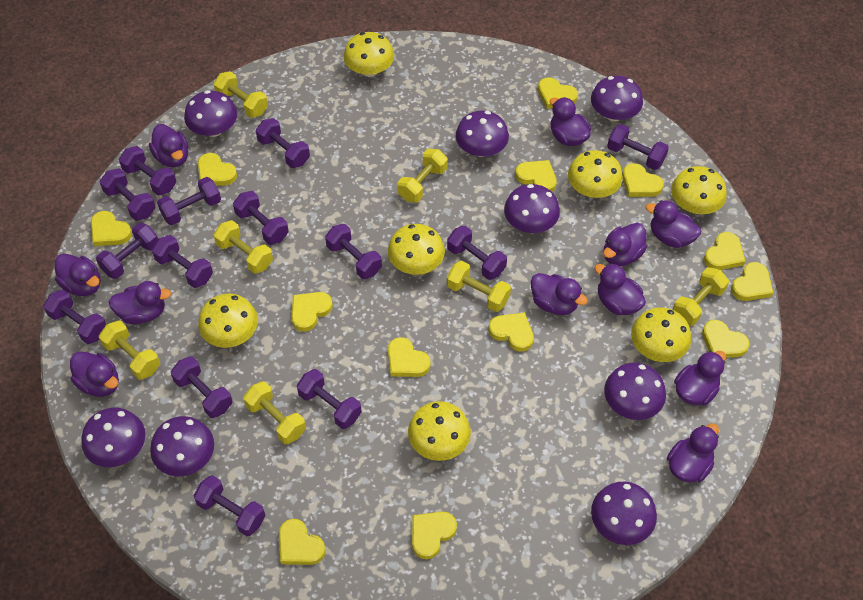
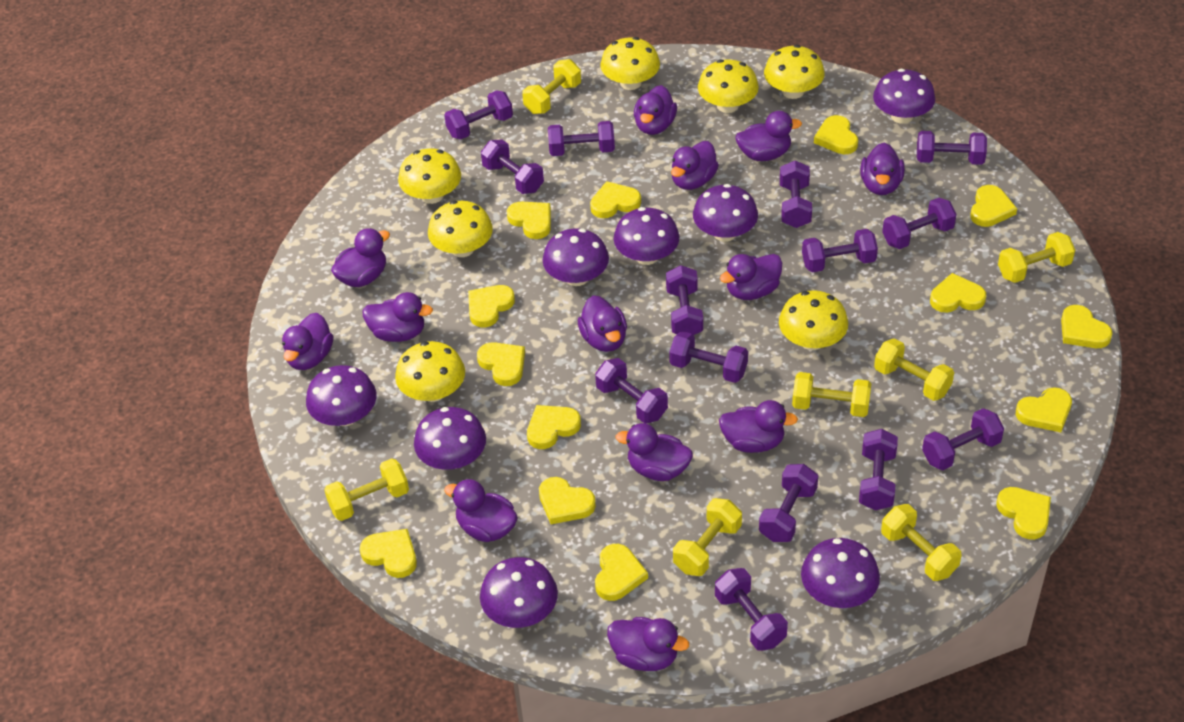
purple duck: [55,254,101,296] [70,351,119,397] [109,281,171,324] [149,124,188,167] [531,273,588,315] [550,97,591,146] [595,263,646,315] [603,223,647,266] [646,200,701,248] [667,423,719,483] [674,351,726,406] = 11 -> [282,313,333,370] [331,228,390,287] [362,292,433,342] [444,479,518,542] [578,295,627,352] [607,617,689,671] [615,423,693,481] [634,85,677,135] [671,141,719,190] [719,400,798,453] [720,254,782,300] [735,111,802,161] [860,143,905,195] = 13
yellow heart: [91,211,132,246] [198,153,237,186] [279,519,326,565] [291,292,333,332] [388,337,431,377] [412,512,457,559] [489,312,534,352] [515,160,557,192] [538,77,578,109] [622,163,664,197] [702,320,750,358] [704,232,746,270] [731,262,773,301] = 13 -> [360,529,417,578] [468,285,515,327] [477,342,525,386] [507,201,551,239] [527,405,581,449] [539,477,596,524] [590,181,641,218] [595,544,648,601] [814,115,858,154] [930,273,986,313] [970,185,1017,227] [997,487,1051,540] [1016,387,1072,432] [1061,305,1112,348] = 14

